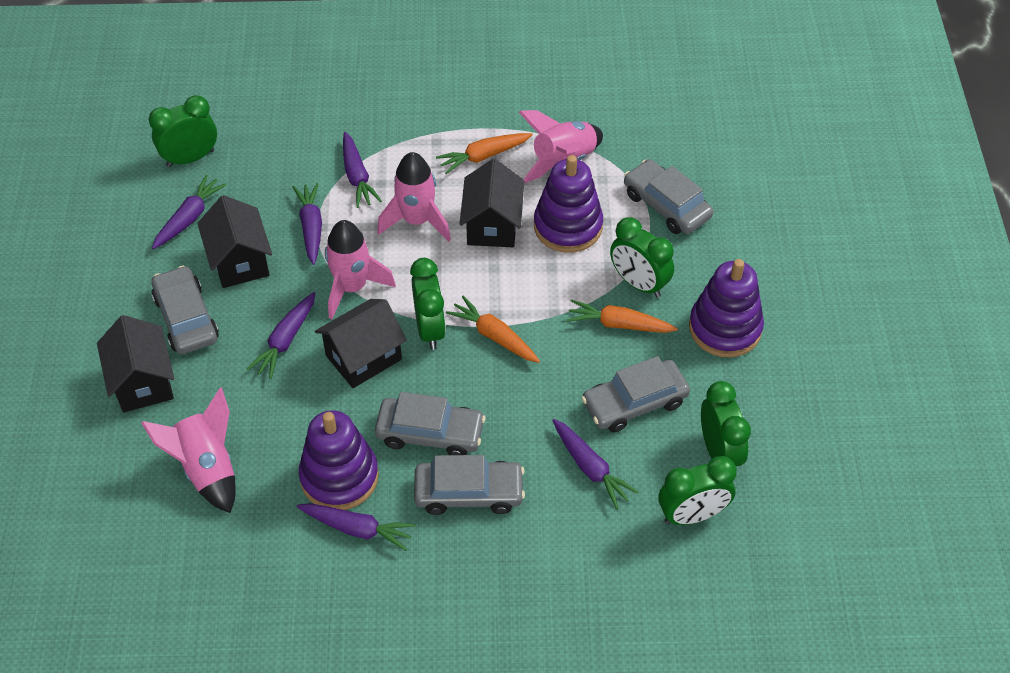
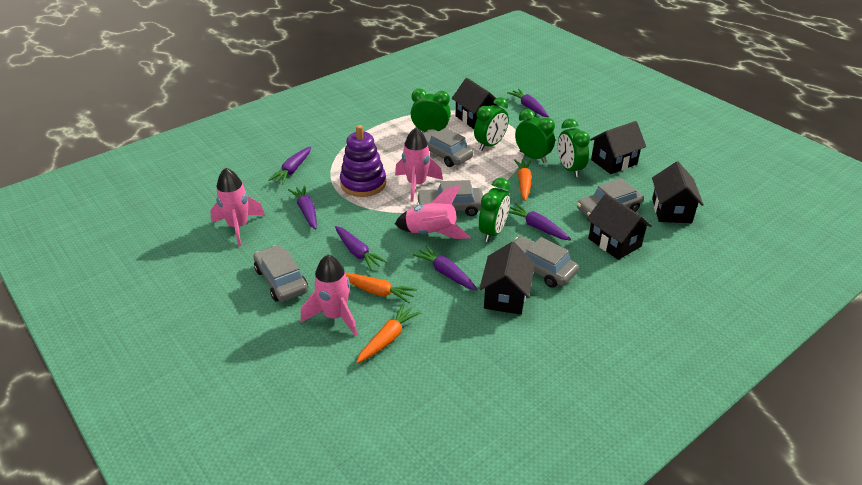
black house: [97,315,174,412] [197,195,272,288] [315,299,407,388] [460,159,524,247] = 4 -> [452,78,498,129] [479,242,535,315] [587,193,652,260] [590,121,646,174] [652,161,704,223] = 5
purple stacking toy: [299,410,379,510] [534,155,603,253] [689,259,764,357] = 3 -> [340,125,386,197] = 1

